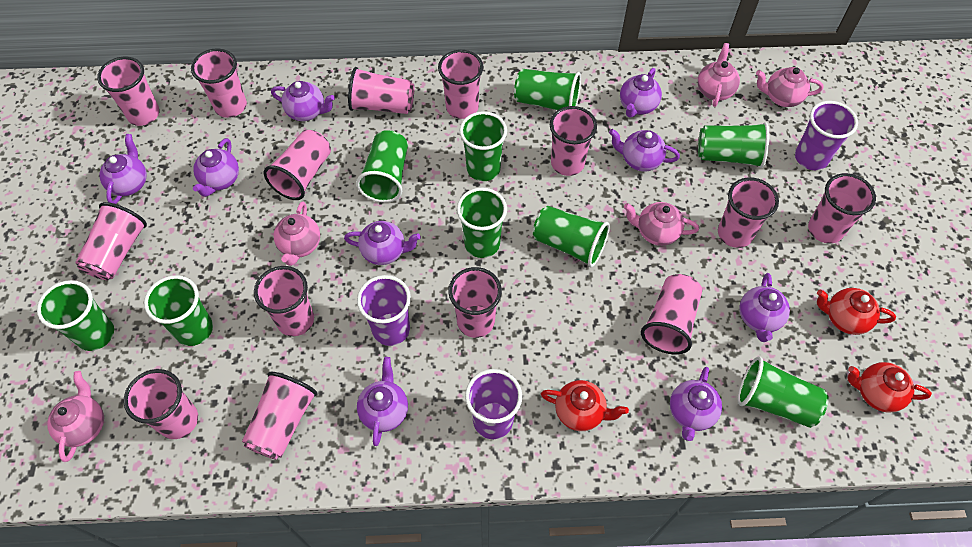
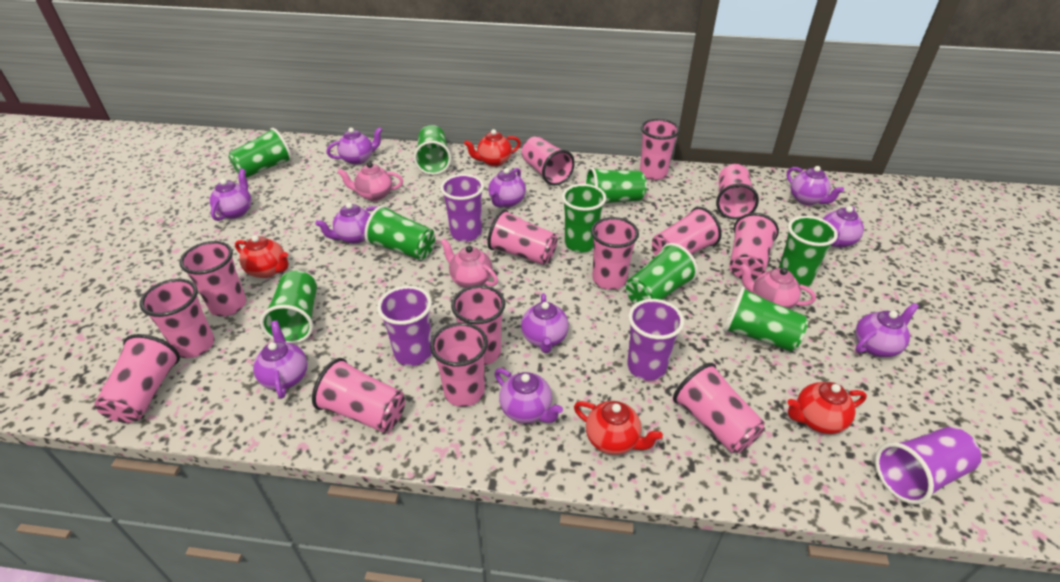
pink teapot: [47,371,104,462] [274,201,320,266] [624,202,699,246] [698,43,740,107] [756,67,824,107] = 5 -> [337,162,403,201] [440,238,498,288] [740,264,816,309] = 3
purple cup: [357,275,411,346] [465,369,522,439] [795,101,858,170] = 3 -> [377,286,432,366] [440,174,484,242] [627,299,684,381] [875,427,982,505] = 4
purple teapot: [99,134,147,204] [193,138,239,197] [271,81,335,121] [344,221,421,265] [357,357,408,446] [609,129,680,172] [620,68,662,118] [670,367,722,441] [739,273,790,342] = 9 -> [210,169,252,221] [253,321,307,399] [315,203,377,244] [326,127,382,165] [488,168,526,208] [495,368,563,423] [521,293,569,353] [787,166,844,205] [823,206,864,248] [855,303,919,357] = 10
red teapot: [541,380,629,431] [817,288,896,335] [848,362,932,413] = 3 -> [235,235,288,278] [464,129,521,167] [574,401,663,455] [787,382,867,434] = 4

